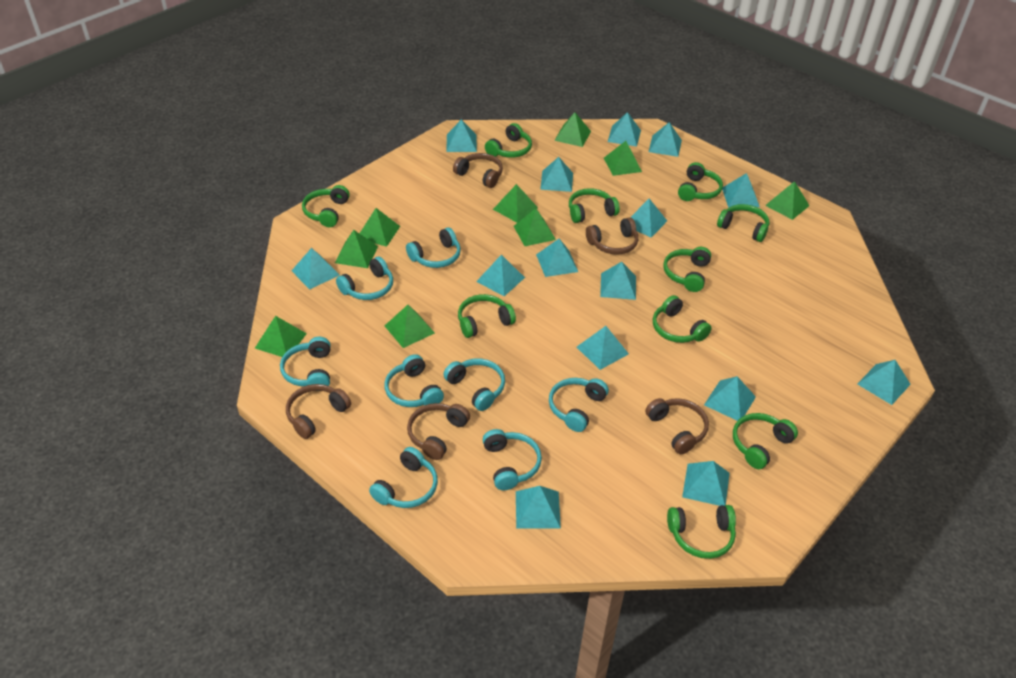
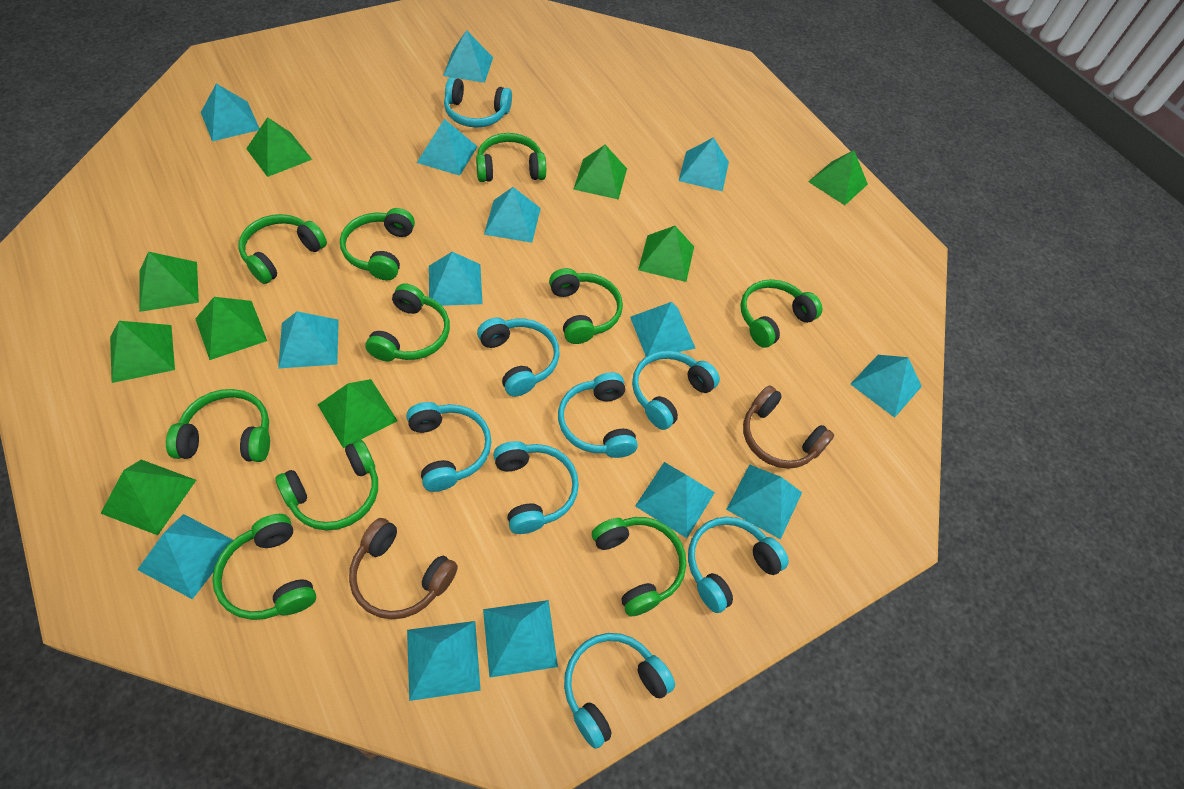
brown headphones: [286,384,351,439] [407,403,470,460] [453,153,503,188] [586,217,638,255] [645,398,709,454] = 5 -> [349,518,458,619] [743,385,834,469] = 2
turquoise pyramid: [292,248,339,290] [447,119,477,152] [476,255,525,296] [516,486,561,529] [536,239,578,277] [540,157,573,192] [577,326,629,370] [600,262,636,300] [608,112,641,147] [630,199,667,238] [649,122,682,157] [682,461,730,506] [704,376,756,421] [722,173,760,207] [857,360,911,405] = 15 -> [137,514,233,599] [201,84,260,141] [278,311,339,369] [407,621,481,701] [417,119,478,176] [429,252,483,306] [443,30,493,83] [483,600,558,678] [484,187,541,243] [630,302,696,357] [635,462,715,538] [679,137,729,192] [726,464,802,540] [851,355,922,418] = 14

